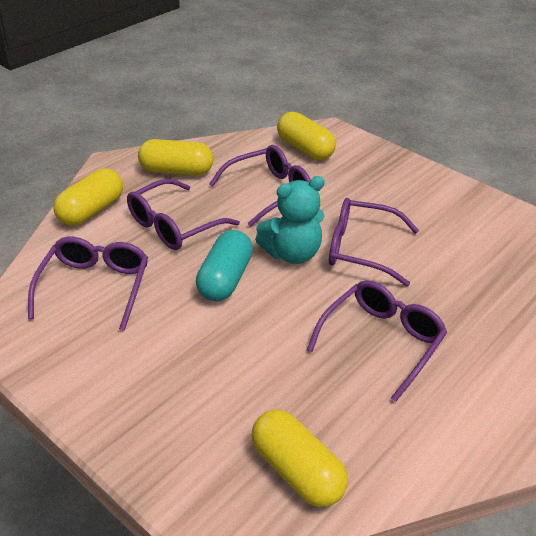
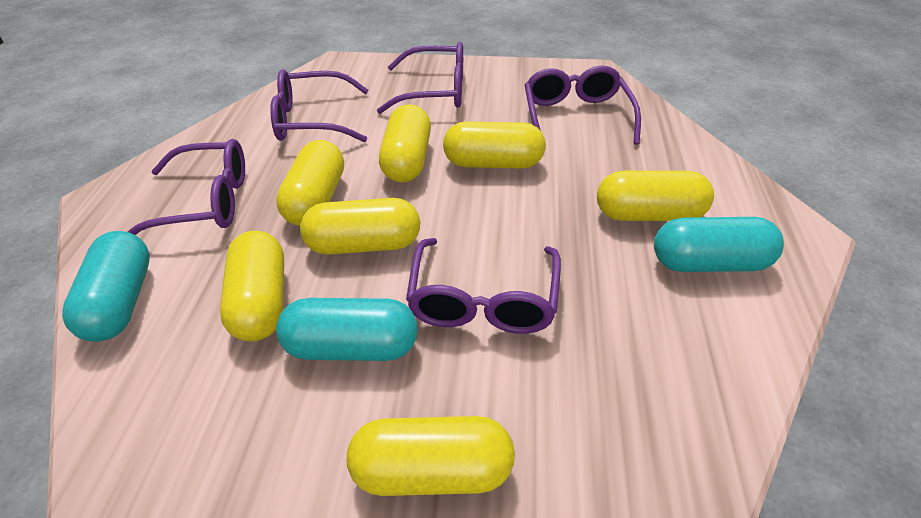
turquoise capsule: [196,230,253,302] = 1 -> [62,231,150,342] [276,298,418,361] [654,217,784,272] = 3
turquoise teddy bear: [255,176,325,264] = 1 -> none = 0
yellow capsule: [54,168,123,226] [138,139,213,176] [251,409,348,507] [277,112,336,160] = 4 -> [220,231,284,342] [276,140,344,226] [300,198,420,255] [347,416,515,496] [379,104,431,183] [443,122,546,169] [597,171,714,221] = 7

